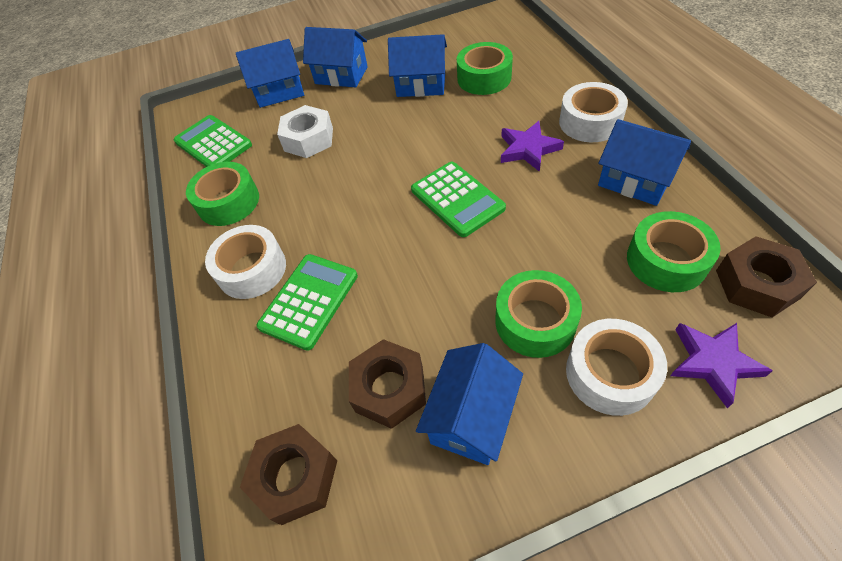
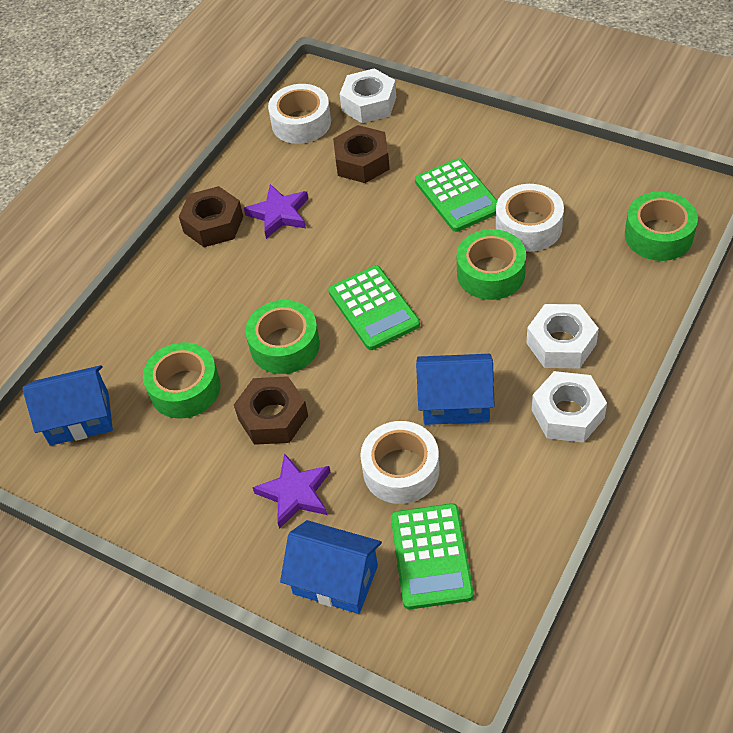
blue house: [236,39,304,108] [303,27,368,87] [388,34,447,97] [416,343,523,465] [598,119,691,206] = 5 -> [22,365,113,446] [280,520,382,614] [416,354,495,425] = 3
white nut: [277,105,333,158] = 1 -> [340,68,396,123] [527,304,599,369] [532,371,607,443] = 3

